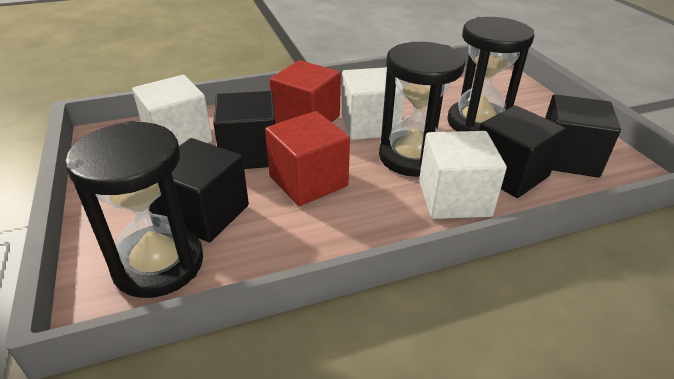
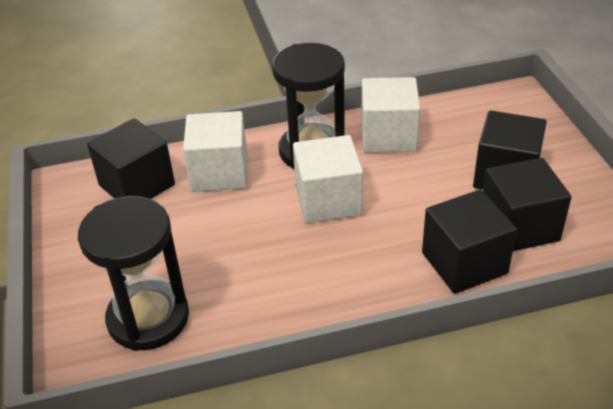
black hourglass: [65,121,203,298] [379,42,465,177] [447,17,535,131] = 3 -> [78,196,189,351] [272,43,345,169] = 2
red cube: [265,111,350,206] [270,60,341,124] = 2 -> none = 0

